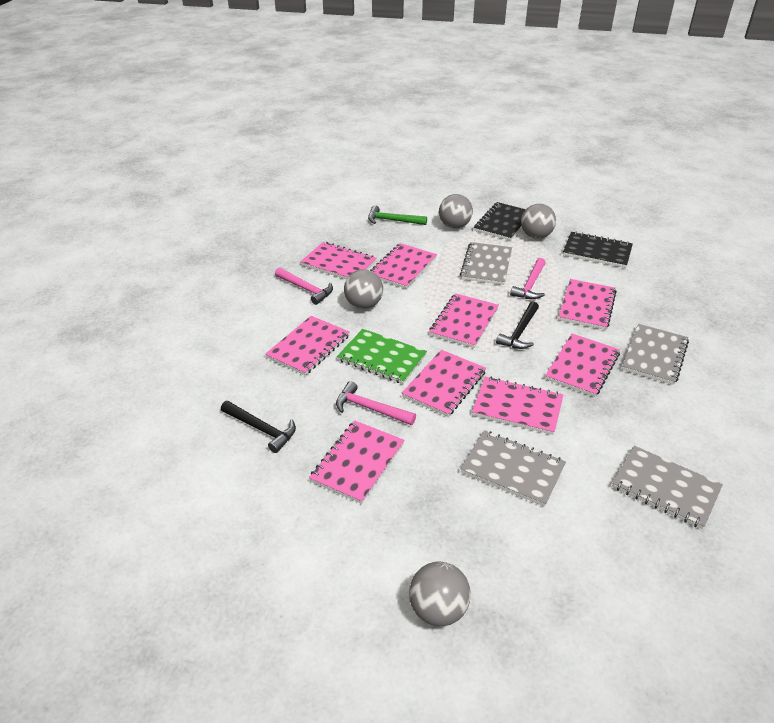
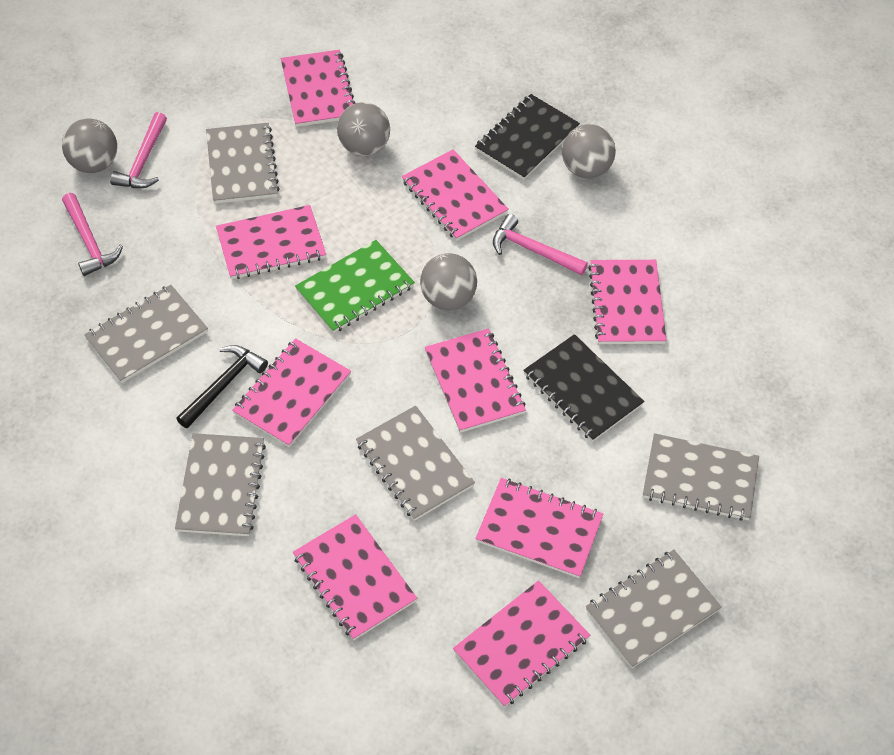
black hammer: [221,401,296,453] [496,302,539,349] = 2 -> [176,345,268,428] = 1
green hammer: [368,205,427,225] = 1 -> none = 0
grey notebook: [460,242,512,285] [460,430,566,507] [612,446,723,529] [622,324,689,385] = 4 -> [84,284,208,383] [175,433,266,536] [206,123,280,204] [356,406,475,521] [586,550,722,668] [643,433,759,521] = 6

